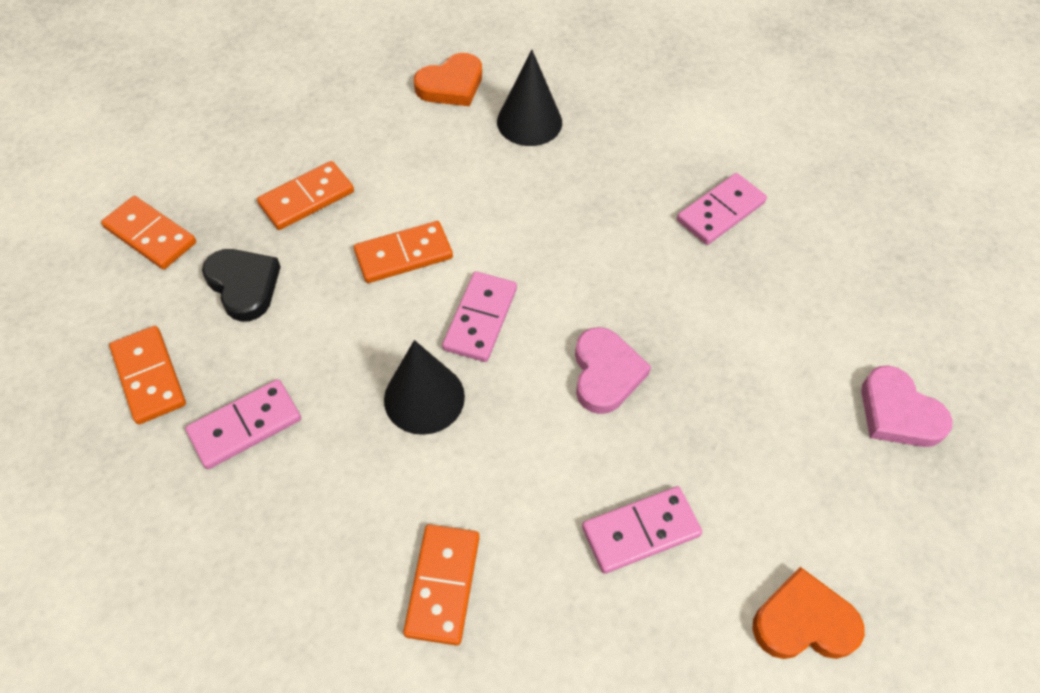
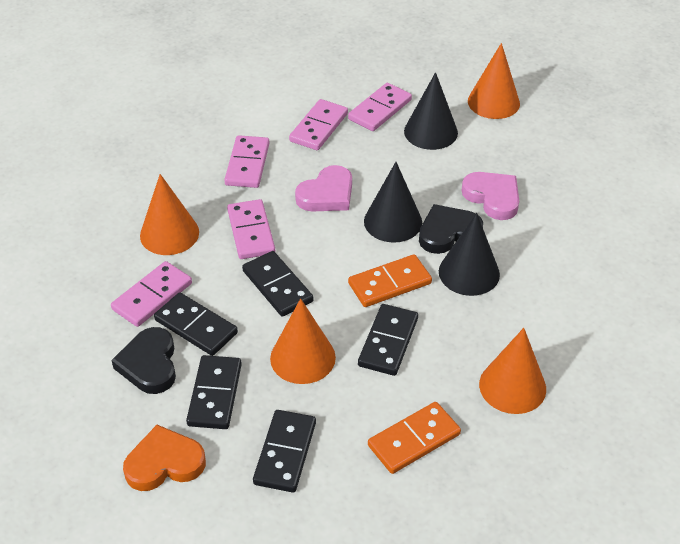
black cone: [384,340,465,435] [497,50,562,146] = 2 -> [364,162,422,243] [404,72,458,150] [439,213,500,296] = 3
black domino: none = 0 -> [154,292,238,356] [186,355,242,429] [242,251,314,317] [253,410,316,492] [358,304,418,376] = 5
black heart: [202,249,281,322] = 1 -> [111,327,176,394] [419,204,483,254] = 2
orange cone: none = 0 -> [140,174,199,255] [270,298,336,384] [468,43,520,119] [479,328,546,414] = 4
orange domino: [101,196,196,269] [109,326,186,424] [257,161,354,230] [354,221,453,283] [403,524,480,645] = 5 -> [348,254,432,307] [368,402,461,474] = 2
orange heart: [414,53,482,106] [752,567,865,659] = 2 -> [123,425,206,491] = 1
pink domino: [185,379,301,469] [442,271,517,362] [582,486,702,574] [677,173,767,245] = 4 -> [111,261,192,327] [224,135,269,188] [227,199,275,259] [289,99,348,150] [348,83,412,131] = 5

